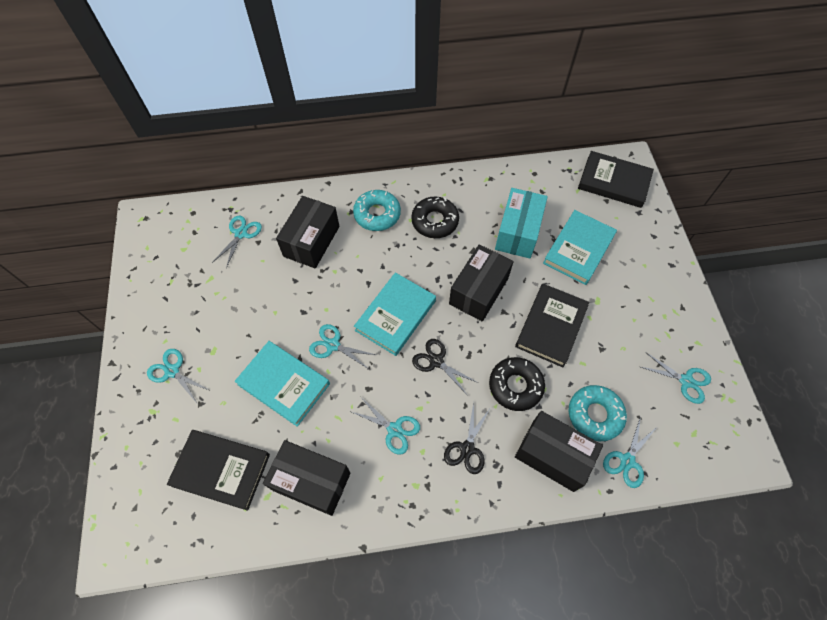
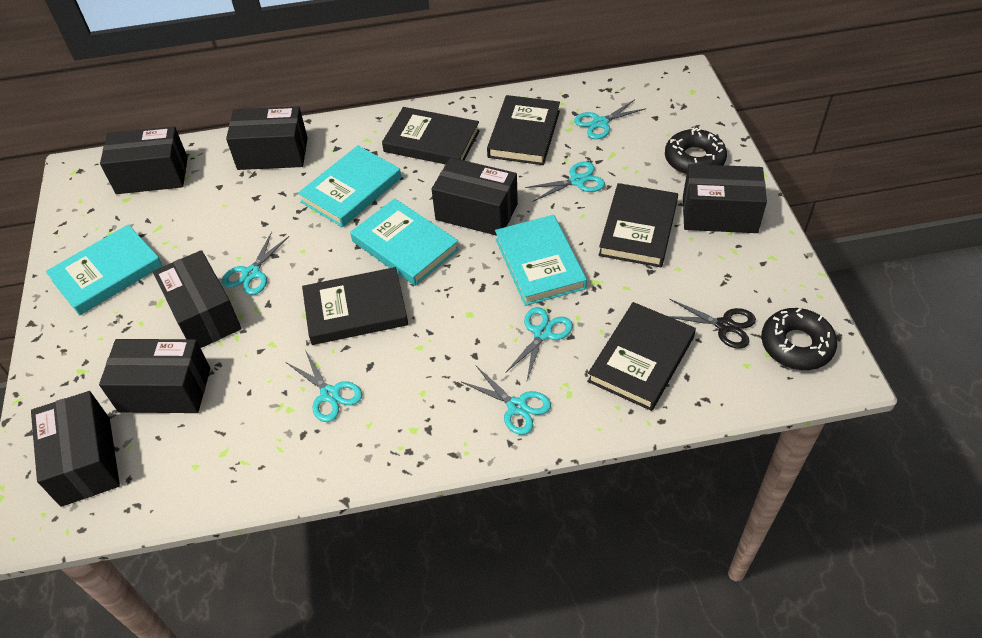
black book: [167,430,270,511] [515,284,589,367] [578,151,654,208] = 3 -> [302,267,408,345] [382,107,480,164] [487,95,560,165] [587,302,696,411] [599,183,678,267] = 5
black box: [263,440,351,516] [276,196,340,268] [449,244,514,322] [515,411,603,492] = 4 -> [31,391,120,507] [99,339,211,413] [100,126,188,194] [153,250,242,348] [226,106,308,170] [432,157,518,236] [683,164,767,233] = 7
black scissors: [412,339,478,393] [444,402,491,474] = 2 -> [668,299,756,349] = 1
turquoise book: [235,341,330,427] [354,272,436,356] [543,210,617,285] = 3 -> [46,224,163,315] [298,146,401,227] [350,198,459,286] [495,215,587,306] = 4
turquoise box: [495,188,548,259] = 1 -> none = 0
turquoise donut: [353,190,401,231] [569,385,627,441] = 2 -> none = 0

